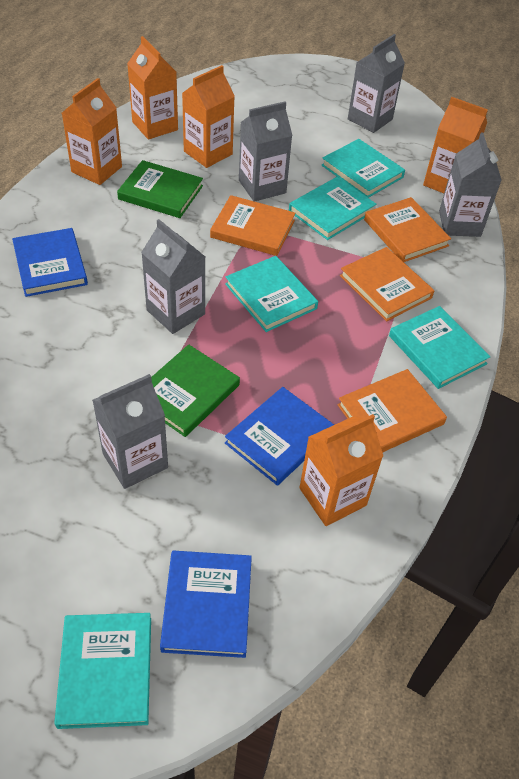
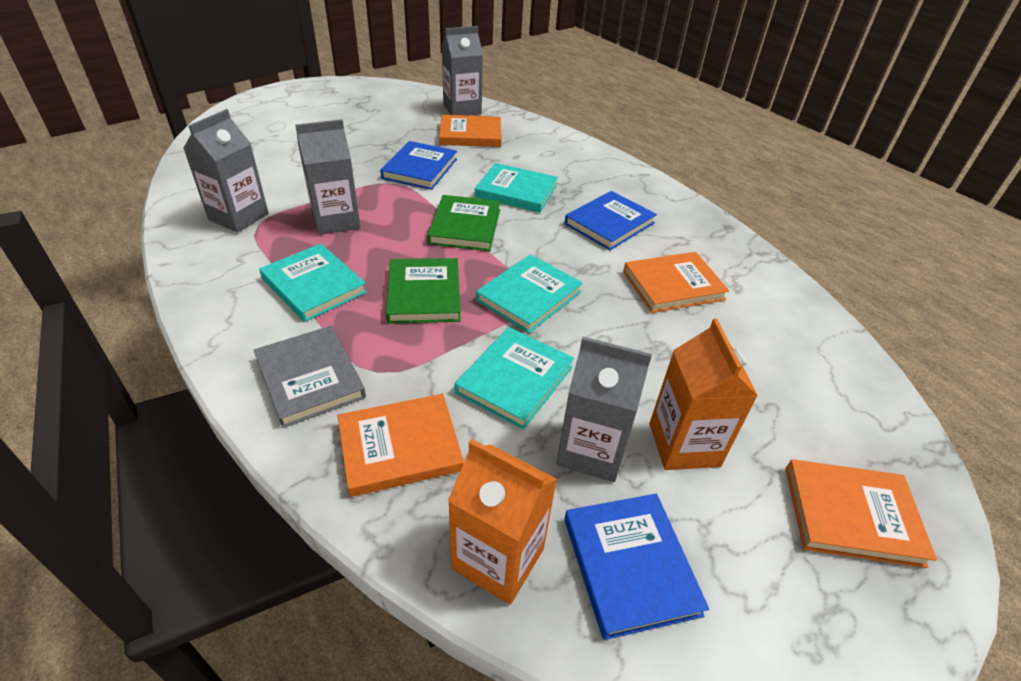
grey book: none = 0 -> [254,326,366,428] = 1
grey carton: [92,374,168,489] [141,219,205,334] [239,101,293,202] [348,34,405,133] [439,132,502,237] = 5 -> [183,109,269,233] [295,119,360,235] [442,26,483,116] [556,337,652,482] = 4
orange carton: [62,78,122,185] [127,36,178,140] [182,65,235,168] [299,414,383,526] [423,97,488,193] = 5 -> [448,439,557,605] [649,319,758,470] = 2
turquoise book: [54,613,151,729] [225,256,318,332] [289,177,376,240] [322,139,405,198] [389,306,490,389] = 5 -> [259,244,367,322] [454,327,574,429] [475,163,558,212] [476,254,583,333] = 4

